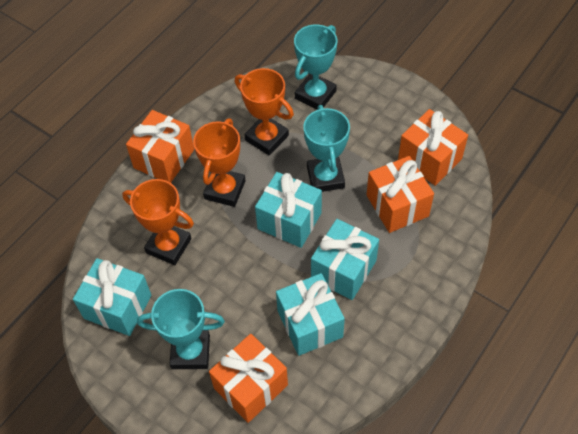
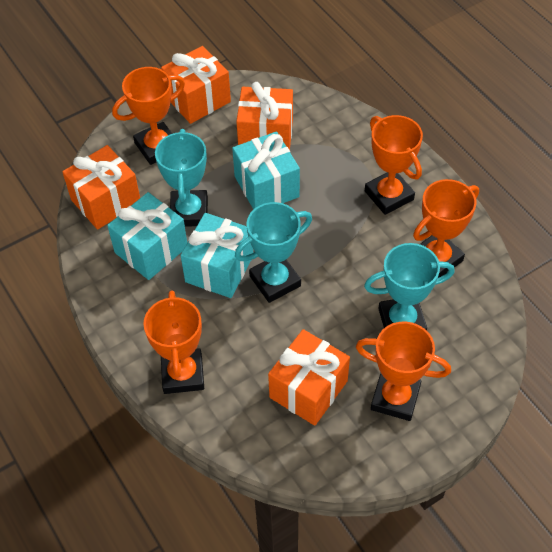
orange trophy: [122,179,194,265] [193,118,246,207] [235,68,294,156] = 3 -> [112,67,185,165] [143,290,204,394] [356,322,451,421] [365,115,423,215] [413,179,479,278] = 5
turquoise gift: [73,258,152,336] [255,172,322,248] [276,273,345,356] [311,219,379,300] = 4 -> [107,192,187,280] [181,213,253,298] [232,131,300,210] = 3

